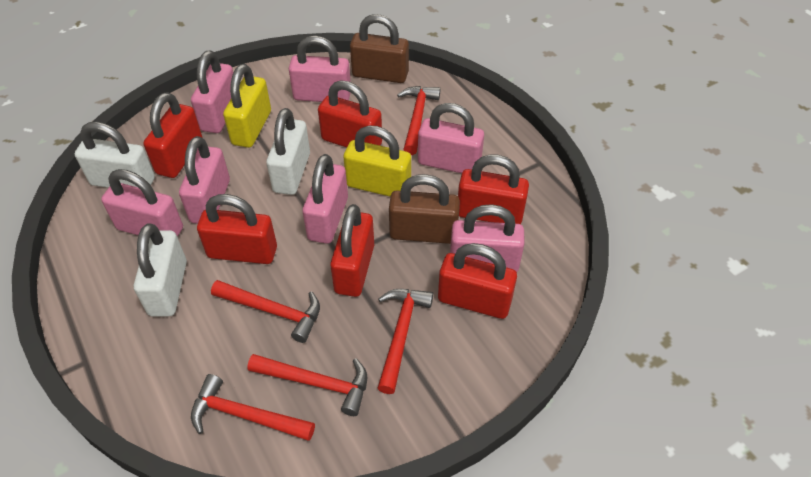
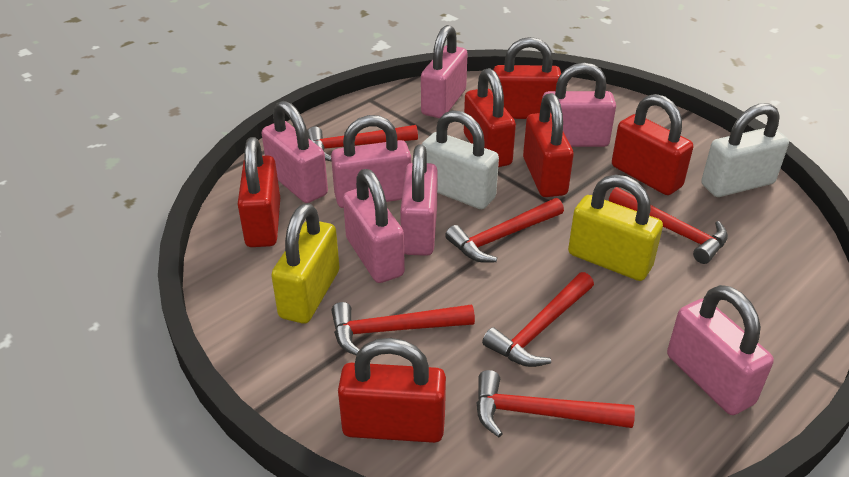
brown padlock: [350,14,409,83] [389,174,460,244] = 2 -> none = 0
red hammer: [191,374,315,441] [211,280,320,343] [247,354,367,416] [378,289,433,394] [397,86,440,155] = 5 -> [307,125,418,161] [331,302,475,355] [445,198,564,263] [476,370,635,437] [482,272,594,367] [609,187,728,264] = 6
white padlock: [75,122,155,188] [134,224,187,317] [266,108,310,195] = 3 -> [422,110,499,209] [701,103,789,197] = 2

